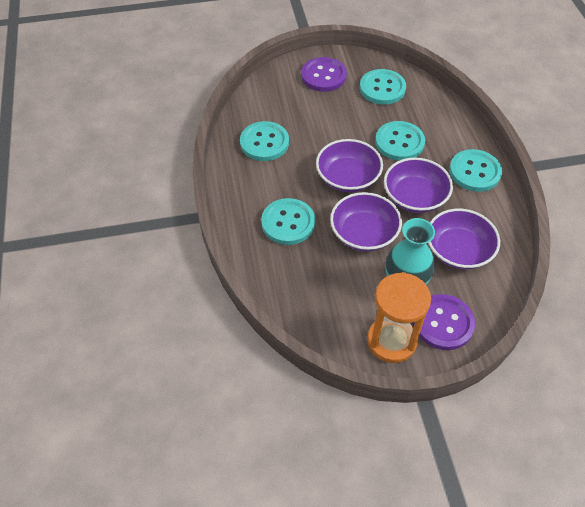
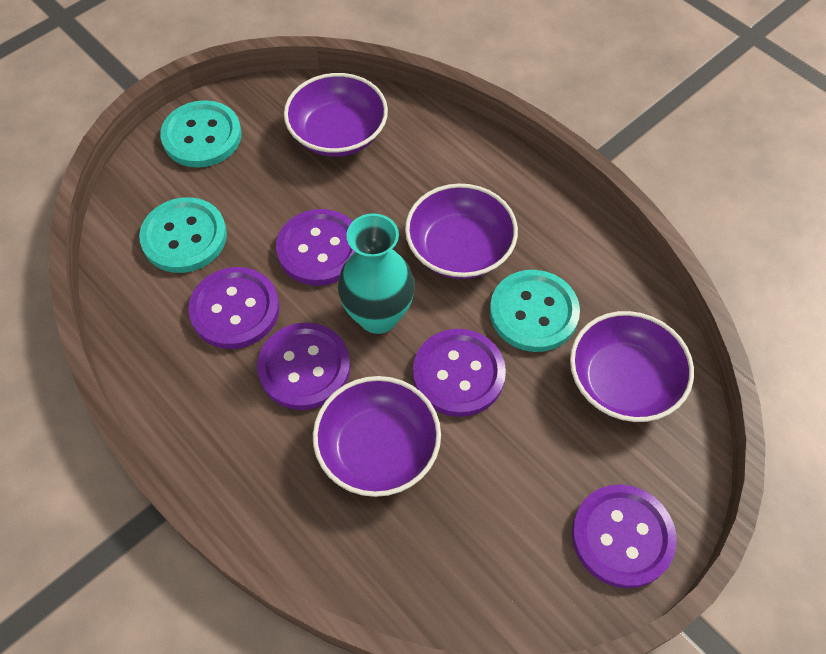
orange hourglass: [367,272,431,363] = 1 -> none = 0
purple button: [301,57,347,92] [414,294,475,350] = 2 -> [188,267,279,349] [257,322,350,410] [276,209,355,286] [413,329,506,417] [572,484,677,588] = 5
turquoise button: [240,121,289,161] [261,198,315,245] [360,69,406,105] [375,121,425,161] [449,149,502,192] = 5 -> [139,197,227,273] [160,100,242,168] [490,270,580,352] = 3

